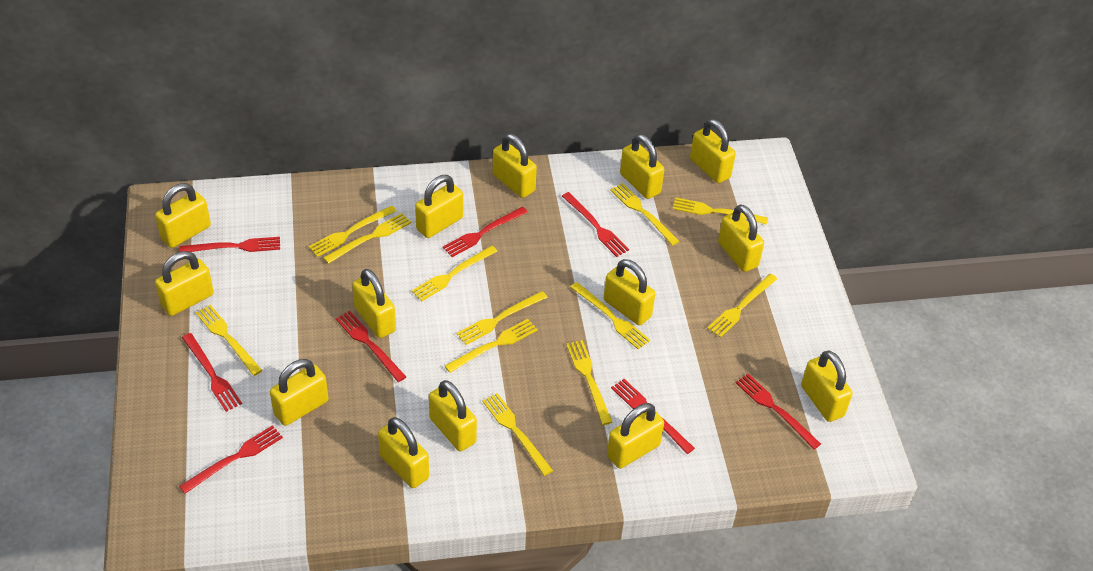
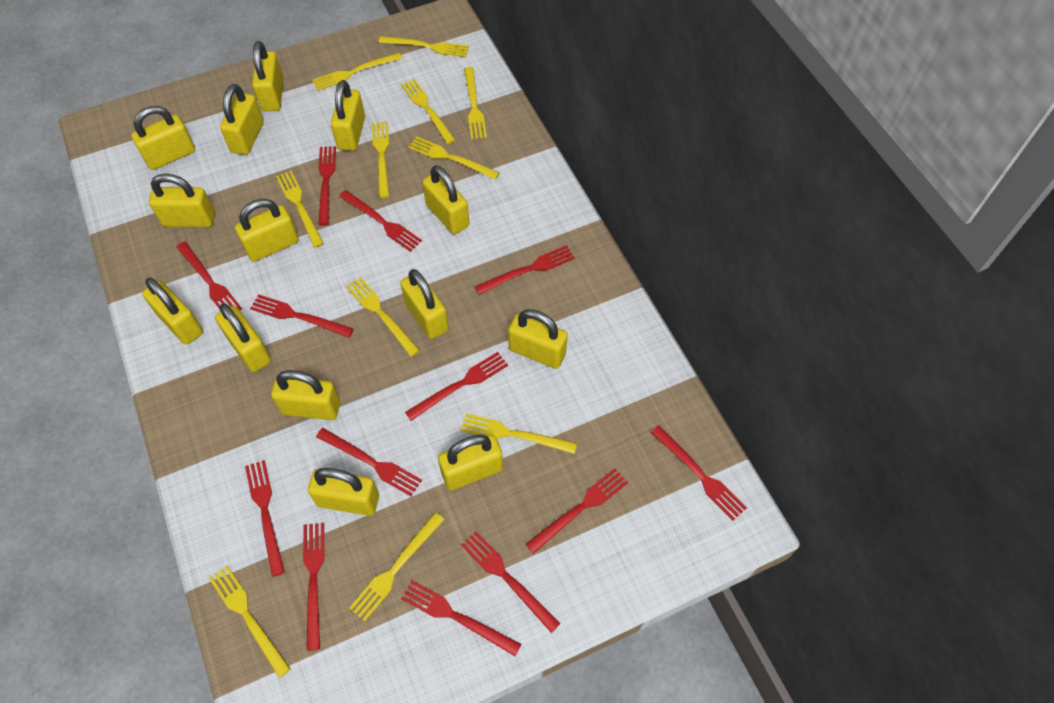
red fork: [179,237,280,252] [179,425,283,494] [182,333,242,412] [336,311,406,382] [443,207,528,257] [562,192,629,257] [611,379,695,454] [736,374,821,449] = 8 -> [176,241,242,310] [245,460,285,577] [250,294,354,338] [303,523,325,651] [316,428,422,496] [318,146,336,226] [339,190,422,252] [401,580,522,656] [405,352,508,421] [461,531,561,633] [475,245,575,295] [526,468,628,554] [651,425,747,520] = 13
yellow fork: [195,305,262,376] [308,205,397,257] [323,213,411,264] [412,246,497,301] [445,319,538,373] [456,291,548,345] [482,393,553,476] [566,340,612,425] [570,282,650,350] [610,183,679,245] [673,197,768,224] [707,274,777,338] = 12 -> [209,565,290,678] [276,171,324,248] [312,53,402,91] [346,277,420,357] [349,512,445,621] [372,121,389,198] [379,36,469,57] [401,79,456,144] [408,136,500,180] [461,413,577,454] [464,67,487,139] = 11

